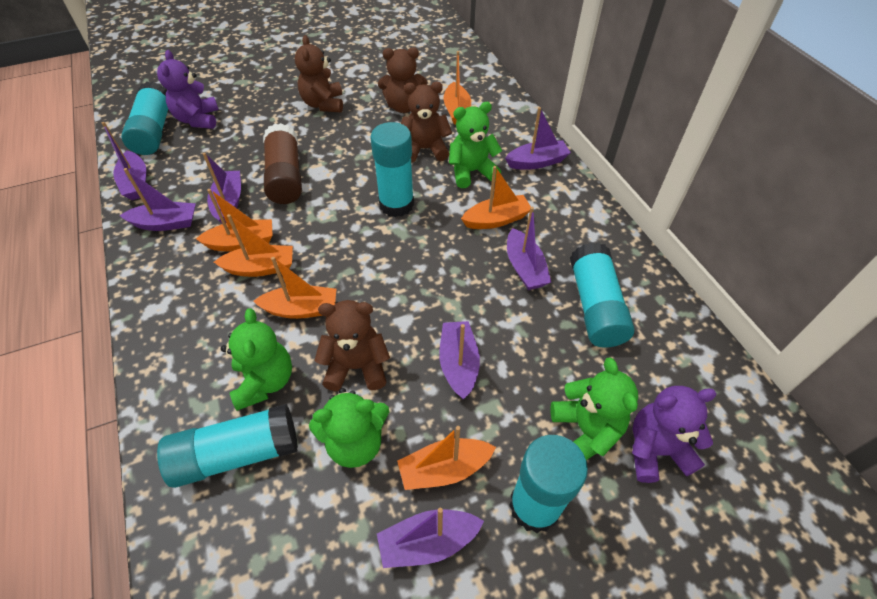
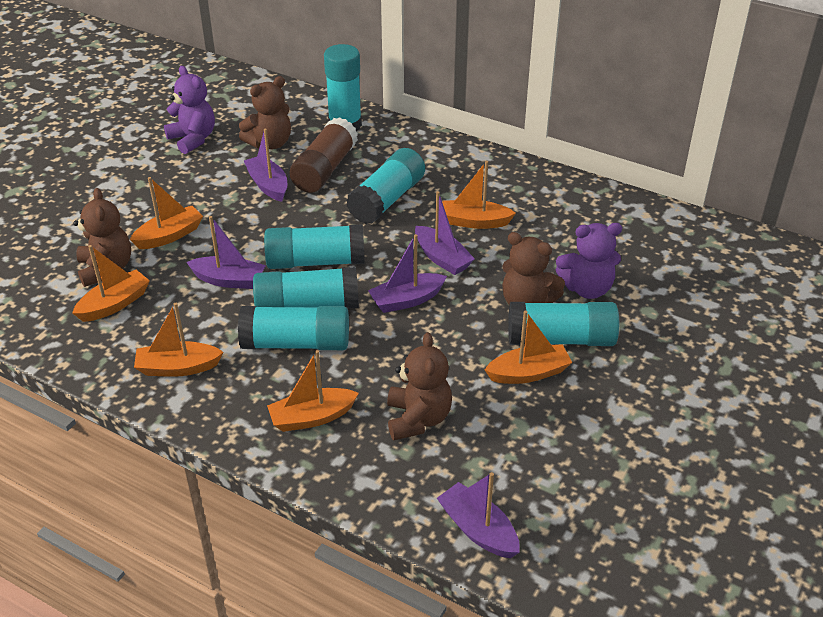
green teddy bear: [221,308,292,411] [309,388,390,468] [449,102,502,188] [551,357,638,460] = 4 -> none = 0
purple boat: [102,122,146,200] [120,168,196,231] [202,152,241,223] [377,508,484,568] [439,321,480,399] [505,107,571,170] [507,207,551,290] = 7 -> [186,216,266,289] [244,129,287,202] [368,234,447,313] [415,191,475,275] [437,472,520,558] = 5
turquoise glue stick: [121,81,168,155] [157,404,298,488] [370,122,414,217] [509,435,588,533] [570,242,635,348] = 5 -> [238,306,349,350] [253,267,359,309] [264,224,365,269] [324,44,362,132] [346,148,425,224] [508,302,619,346] = 6

